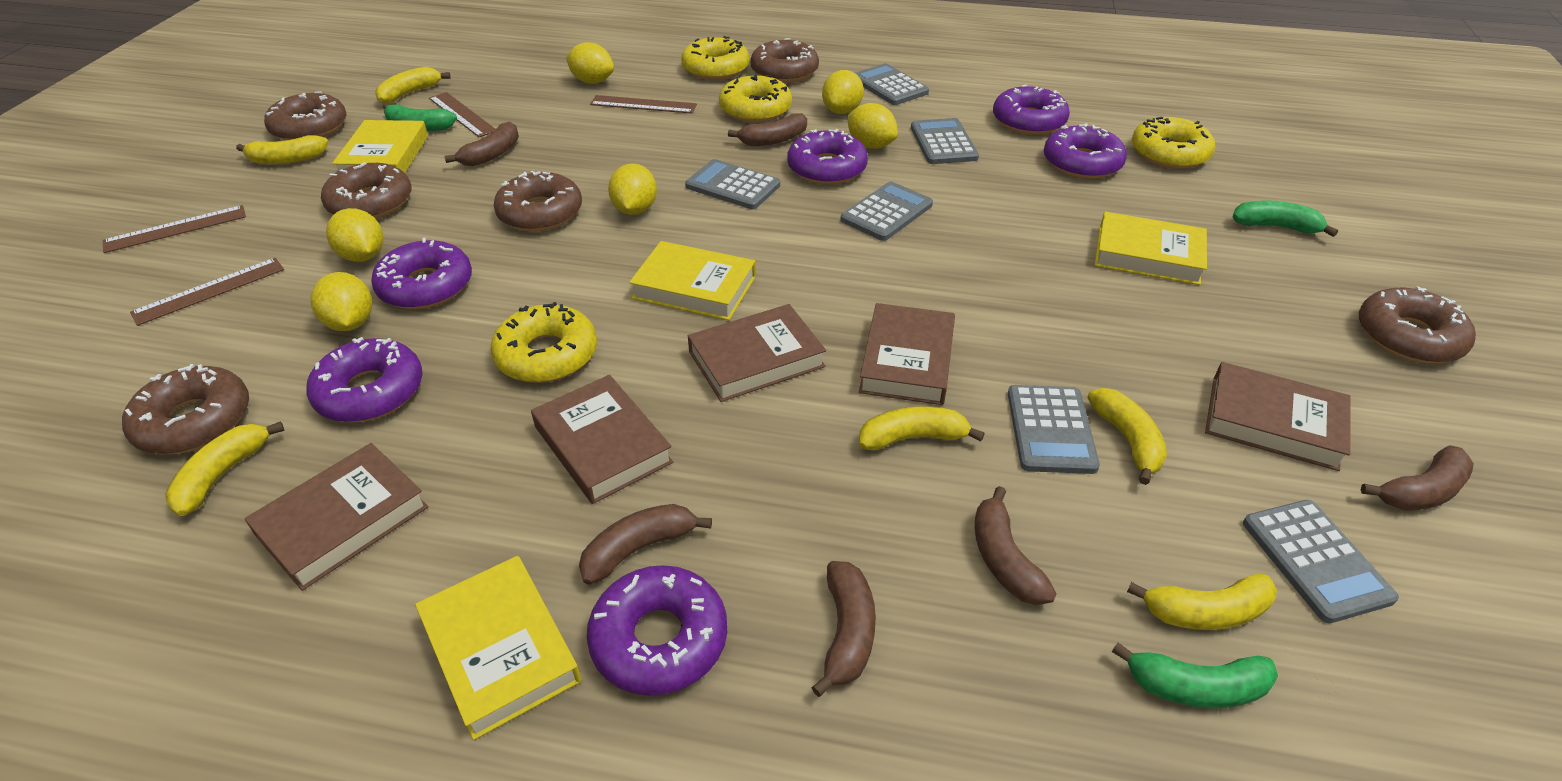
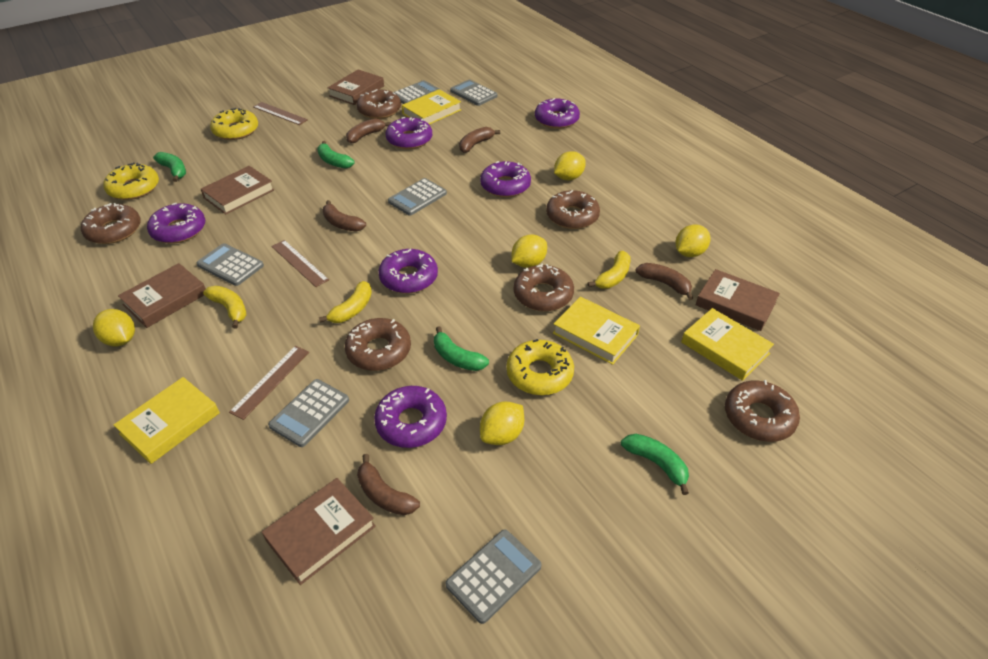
brown banana: [445,122,519,166] [579,504,712,585] [728,113,807,146] [812,561,876,697] [975,486,1057,605] [1361,445,1474,511] = 6 -> [323,200,366,231] [346,119,391,143] [357,454,420,515] [459,127,500,153] [635,263,693,300] = 5
brown ruler: [103,205,246,253] [130,258,284,326] [429,92,496,137] [590,95,697,114] = 4 -> [229,346,309,420] [253,102,308,125] [271,240,329,287] = 3
green banana: [383,103,457,131] [1112,643,1278,708] [1233,201,1338,237] = 3 -> [153,152,186,182] [317,141,355,169] [434,326,489,371] [621,434,689,495] = 4
yellow banana: [165,421,284,516] [236,135,328,165] [375,67,451,104] [859,406,985,450] [1087,388,1167,485] [1127,574,1277,630] = 6 -> [203,286,247,329] [319,281,372,323] [587,251,631,289] = 3
yellow donut: [490,302,597,383] [681,36,750,80] [719,75,792,123] [1132,117,1215,169] = 4 -> [103,162,159,200] [210,108,258,140] [506,339,574,395] = 3
yellow lemon: [310,272,372,331] [326,208,383,262] [566,42,614,84] [608,163,657,215] [822,70,864,114] [847,103,898,149] = 6 -> [93,309,135,347] [480,402,524,445] [512,235,547,268] [554,151,586,180] [675,224,710,257] = 5

